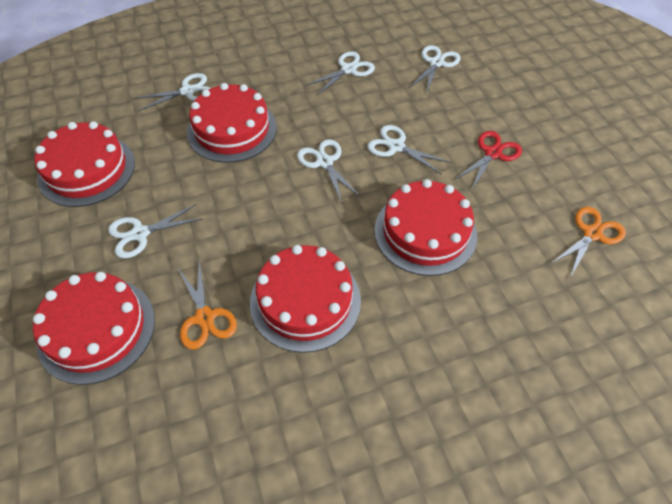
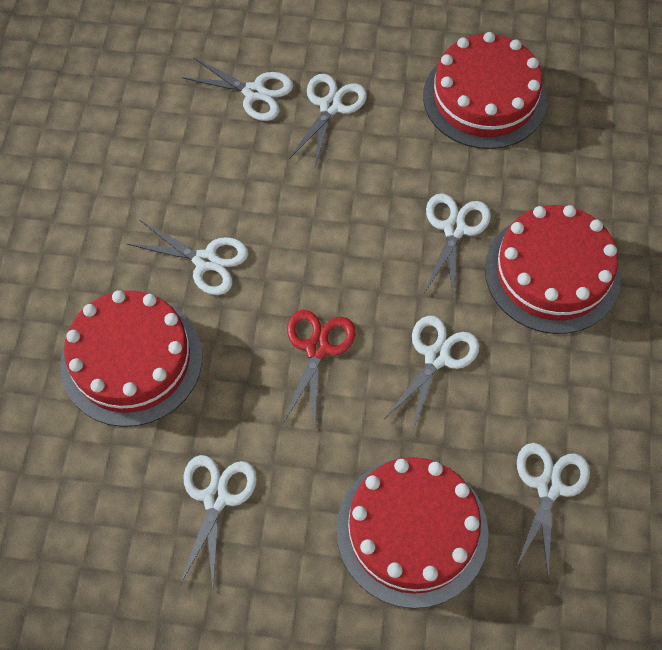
orange scissors: [177,259,237,350] [550,207,626,278] = 2 -> none = 0
red cake: [33,272,155,385] [34,121,135,207] [187,83,277,163] [250,245,361,353] [374,179,477,276] = 5 -> [61,290,202,427] [336,457,489,609] [423,32,547,149] [485,205,621,334] = 4
white scissors: [108,204,203,259] [135,73,211,111] [297,139,361,203] [305,51,375,95] [367,125,451,175] [410,45,461,94] = 6 -> [127,221,248,295] [180,455,257,588] [181,57,293,121] [289,74,367,167] [385,316,479,433] [425,193,491,298] [516,443,590,579] = 7

